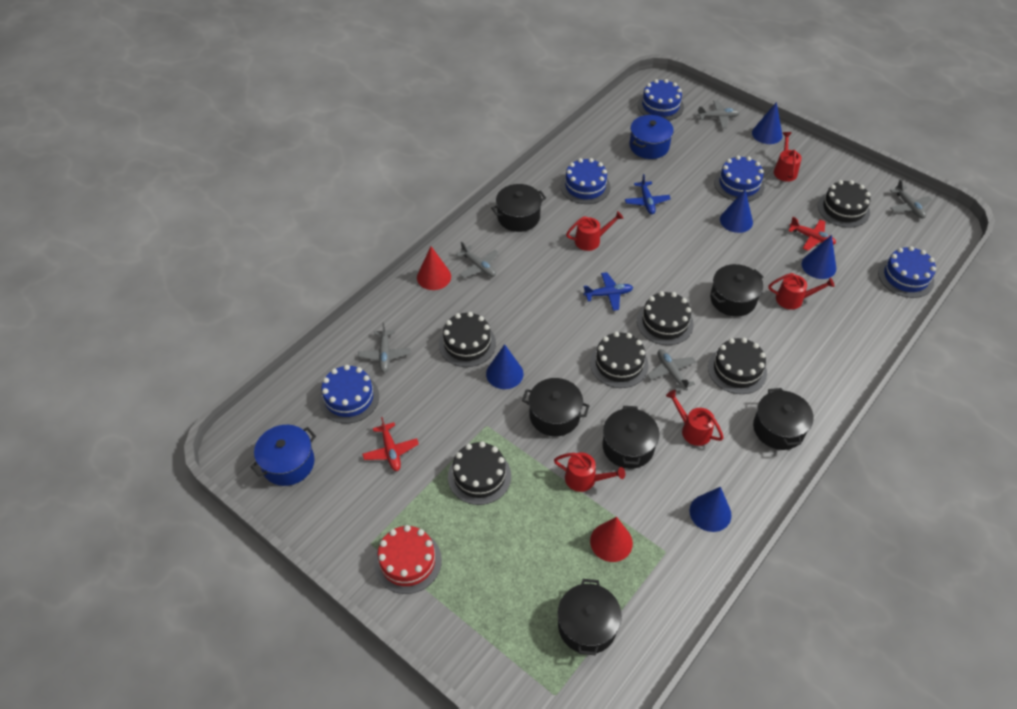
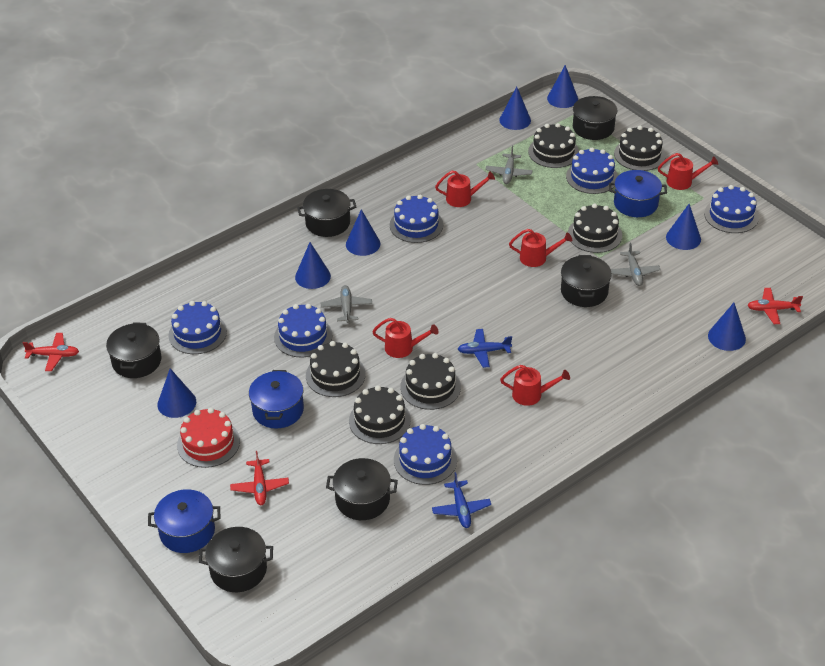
blue cake: [319,365,379,424] [561,158,611,204] [638,79,684,120] [714,155,765,201] [878,246,936,298] = 5 -> [169,301,227,354] [274,304,332,358] [390,195,443,243] [394,424,457,485] [566,148,618,194] [704,185,759,233] = 6
blue cone: [486,344,524,389] [690,487,731,532] [720,189,753,233] [752,102,783,144] [802,235,836,279] = 5 -> [157,368,196,418] [295,242,331,289] [346,209,380,256] [499,86,531,130] [547,65,578,108] [666,204,701,250] [708,303,746,351] = 7
blue pot: [251,425,316,486] [629,115,674,159] = 2 -> [148,489,220,553] [249,370,304,429] [609,170,667,217] = 3
grey plane: [358,322,411,372] [456,241,499,278] [647,349,696,392] [697,101,740,128] [890,179,932,219] = 5 -> [321,285,372,323] [485,146,533,184] [611,242,661,286] = 3
red cone: [417,246,451,290] [590,517,633,562] = 2 -> none = 0
red plane: [362,417,419,471] [788,217,836,251] = 2 -> [23,333,79,371] [230,451,289,505] [747,288,803,324] = 3

